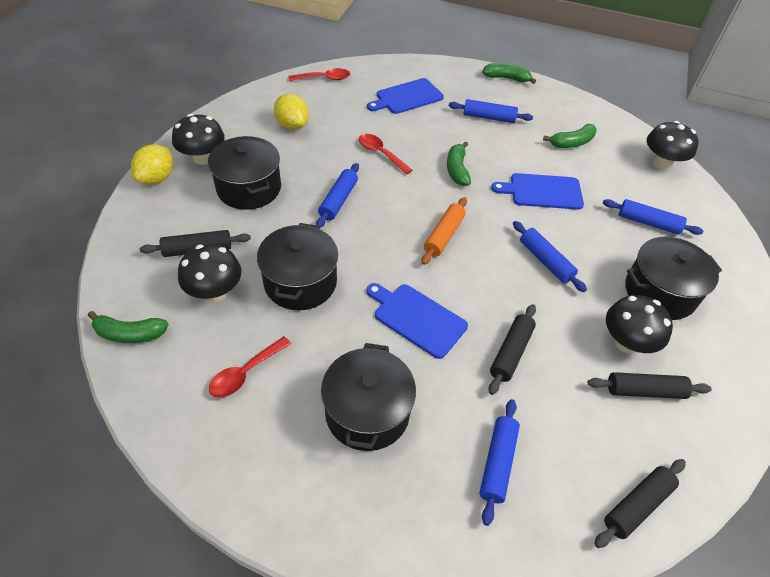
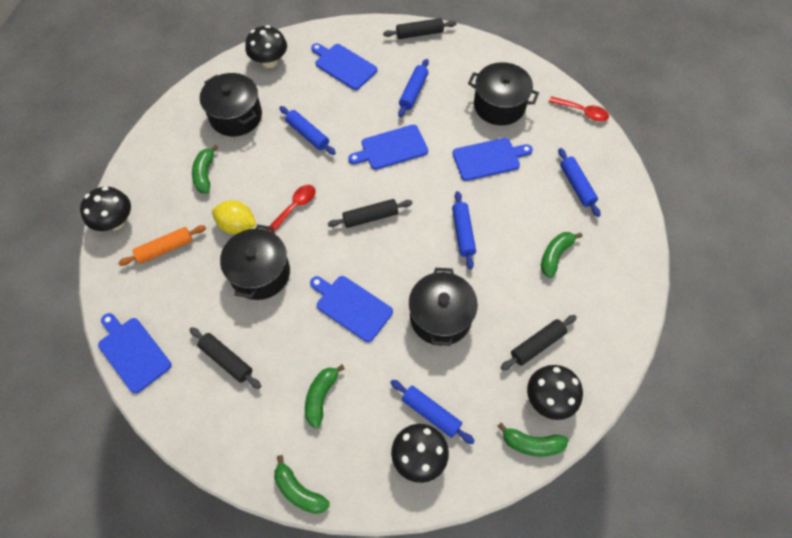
blue cutting board: [366,283,468,359] [367,78,444,114] [491,173,584,210] = 3 -> [98,313,171,394] [310,276,393,342] [311,43,377,90] [348,125,428,170] [453,138,533,181] = 5
green banana: [88,311,169,343] [447,141,471,186] [482,63,536,84] [543,124,597,148] = 4 -> [192,144,218,194] [274,455,330,514] [305,365,345,429] [497,423,568,457] [541,232,582,278] = 5
red spoon: [209,336,291,398] [288,68,350,81] [359,134,412,174] = 3 -> [266,185,316,232] [549,96,609,121] = 2
yellow lemon: [131,144,173,184] [274,94,309,130] = 2 -> [212,200,257,234] = 1

